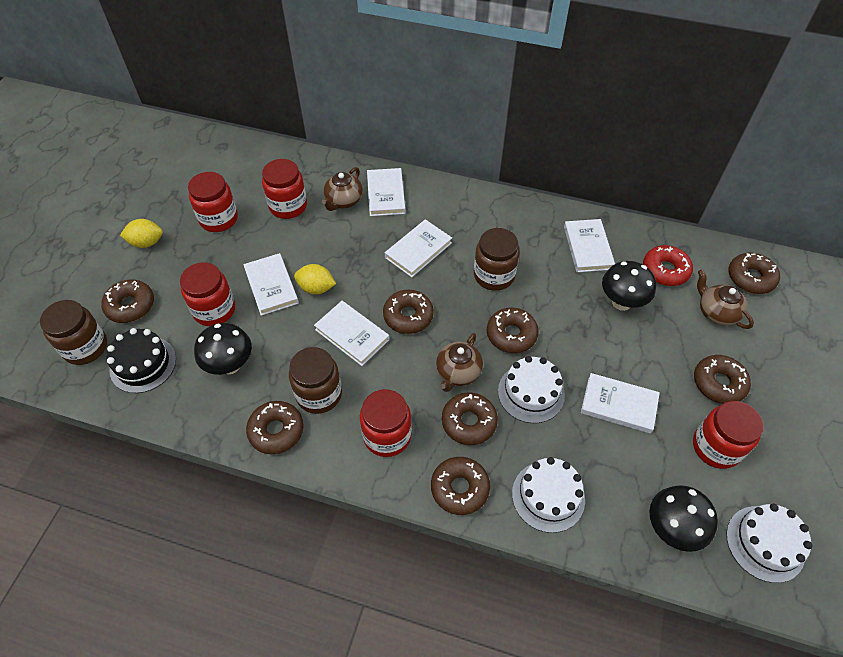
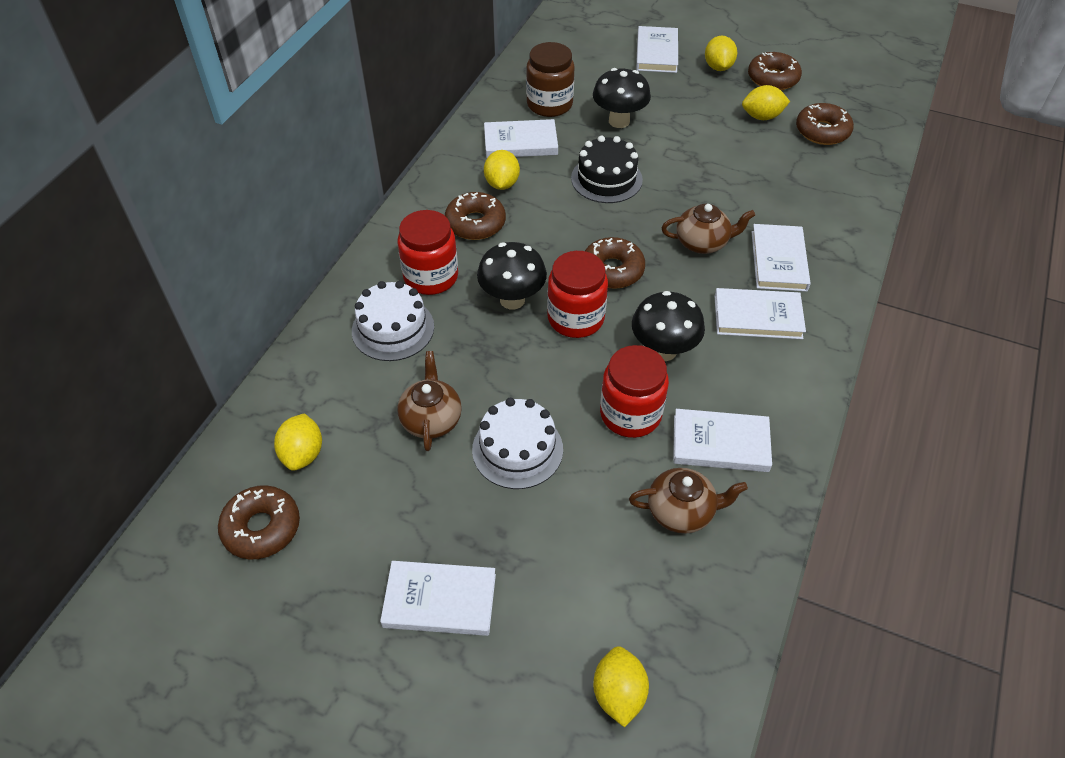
brown donut: [101,280,154,323] [246,401,304,454] [383,290,434,334] [431,457,490,515] [442,392,498,445] [487,308,539,353] [694,355,751,404] [728,253,780,294] = 8 -> [218,485,300,559] [445,192,506,240] [585,237,645,289] [748,52,802,90] [796,103,854,145] = 5
brown jar: [40,300,107,365] [289,347,342,414] [474,228,520,291] = 3 -> [526,42,574,117] = 1
red donut: [643,245,693,286] = 1 -> none = 0
red jar: [180,262,235,326] [188,172,238,232] [262,159,307,219] [360,389,412,457] [693,401,764,469] = 5 -> [398,210,458,295] [547,251,608,338] [600,345,669,438] = 3
white cake: [498,356,565,423] [512,457,585,533] [726,503,813,583] = 3 -> [352,281,434,361] [472,398,563,489] = 2
yellow lemon: [120,219,163,248] [294,264,336,295] = 2 -> [274,413,322,471] [484,150,520,190] [593,646,649,727] [705,35,737,71] [742,85,790,120] = 5

